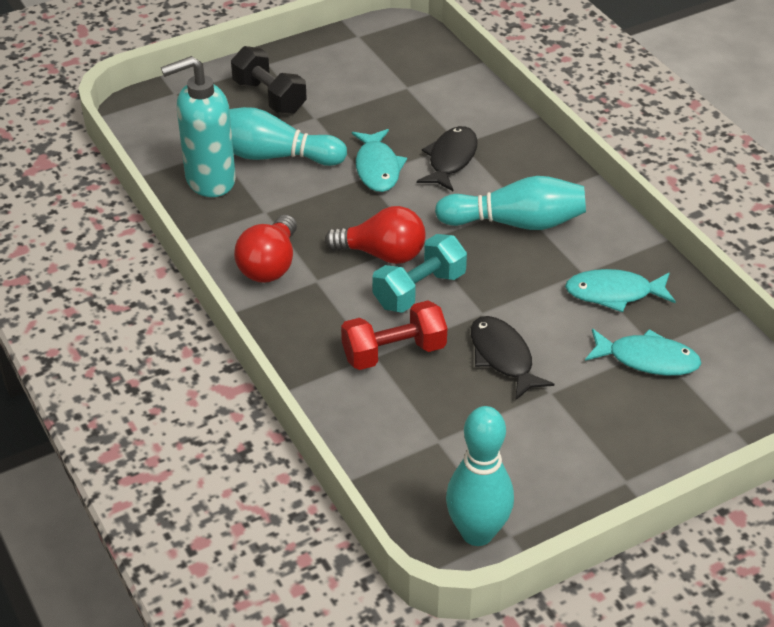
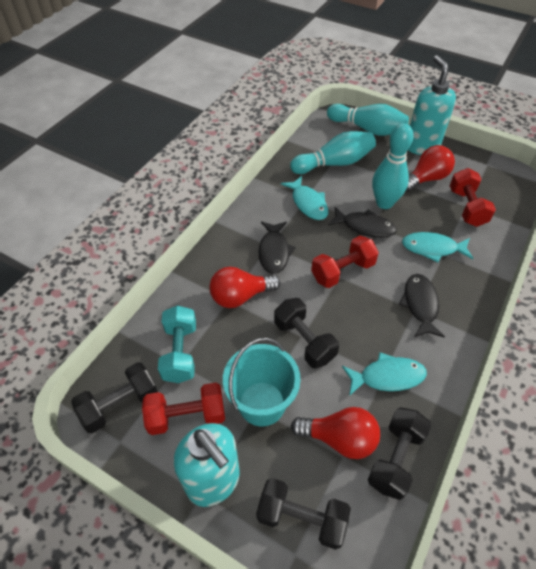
black dumbbell: [231,46,307,114] = 1 -> [71,362,158,433] [256,478,351,550] [274,298,339,369] [368,407,432,500] = 4
black fish: [417,126,478,191] [471,316,554,400] = 2 -> [258,221,296,274] [328,207,397,238] [399,274,445,338] = 3
red dumbbell: [341,301,447,370] = 1 -> [142,383,225,435] [311,236,379,288] [449,168,496,227] = 3
red light bulb: [234,215,297,283] [325,206,426,264] = 2 -> [209,267,280,308] [291,407,380,459] [406,145,455,192] = 3
turquoise bucket: none = 0 -> [223,337,301,427] = 1
turquoise soap dispenser: [161,56,236,197] = 1 -> [174,423,240,507] [408,55,456,155] = 2

